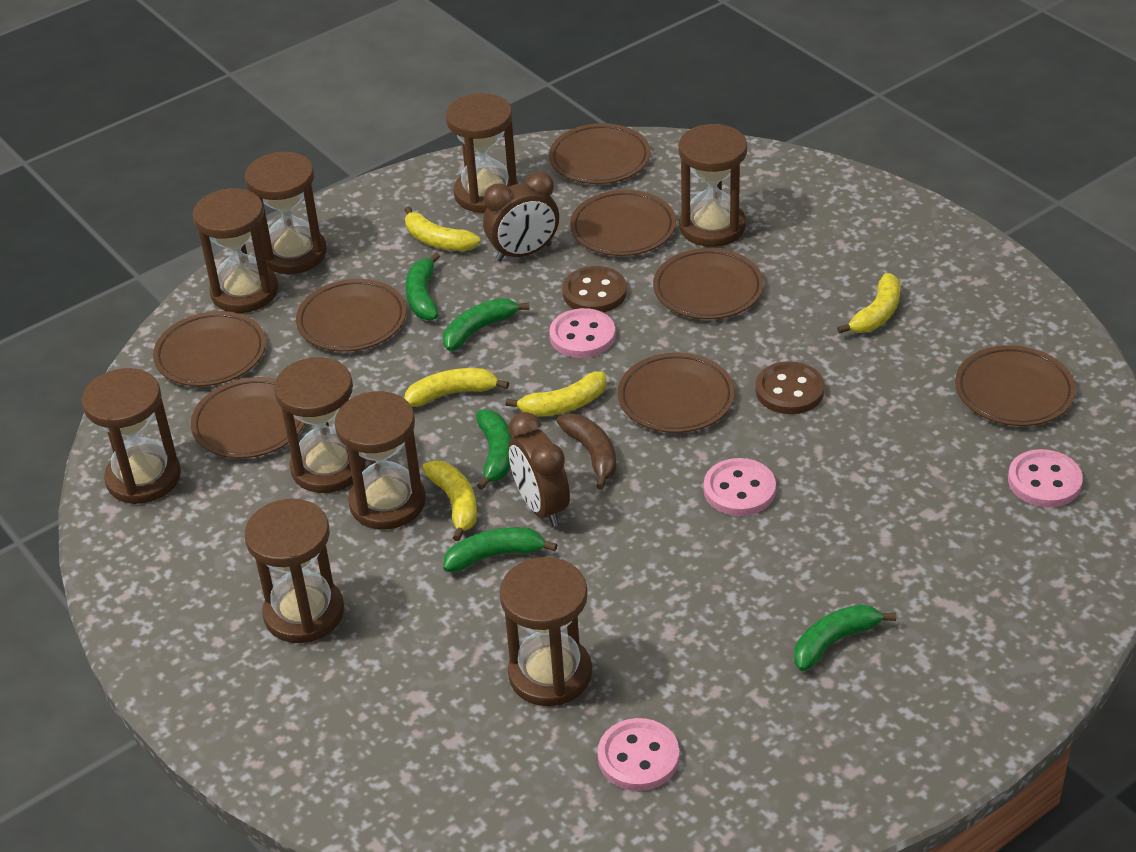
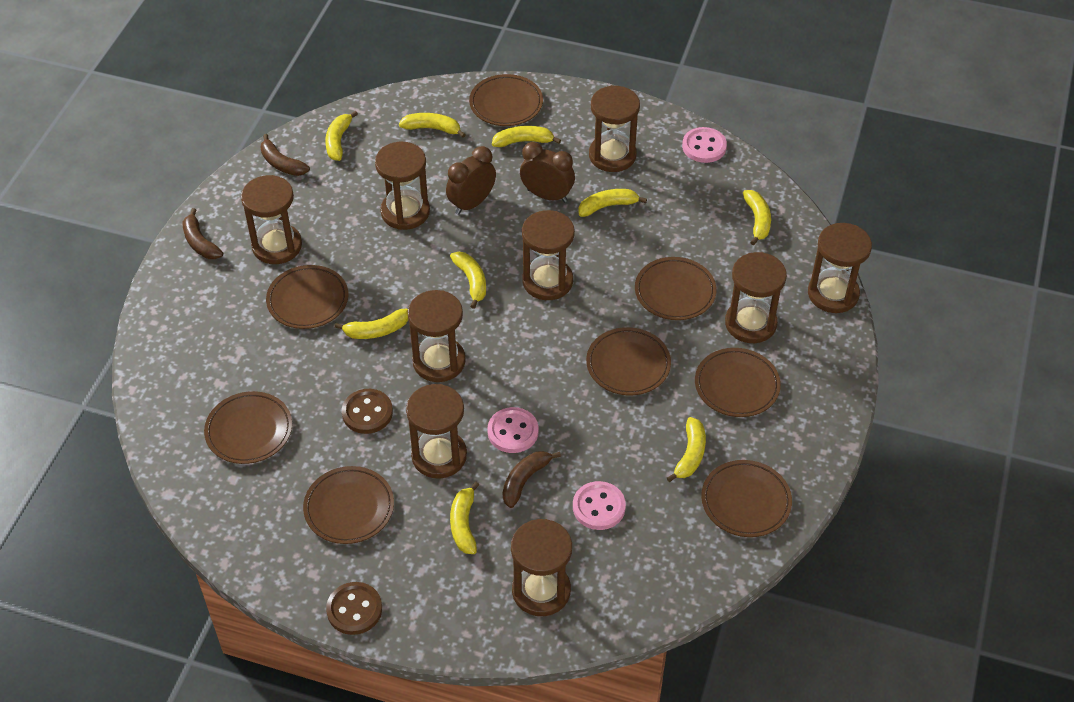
brown banana: [557,413,617,489] = 1 -> [182,208,223,259] [260,134,310,176] [503,451,561,508] = 3
green banana: [406,252,440,321] [443,298,529,351] [443,527,557,572] [476,409,512,490] [794,604,896,671] = 5 -> none = 0
pink button: [549,308,615,358] [598,718,679,791] [704,458,776,516] [1008,449,1083,507] = 4 -> [487,407,539,453] [573,481,626,530] [682,127,727,163] = 3
yellow banana: [404,206,480,251] [405,368,509,407] [422,461,477,541] [505,371,607,417] [837,273,901,334] = 5 -> [325,111,358,161] [334,309,408,339] [399,113,466,138] [450,252,486,309] [450,481,479,554] [492,126,561,147] [578,189,647,217] [667,417,706,482] [743,190,771,245] = 9

